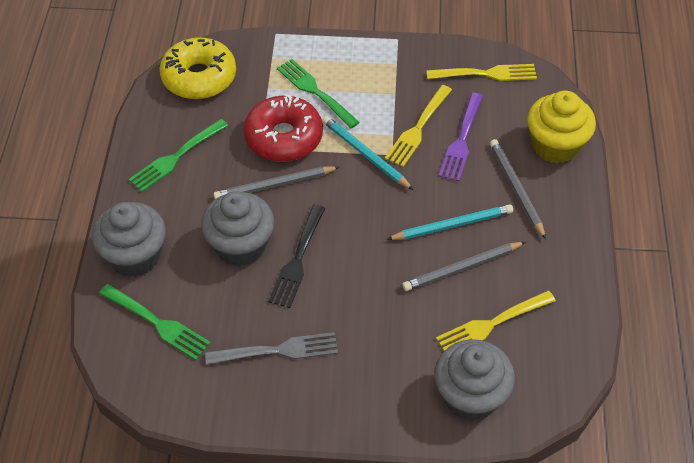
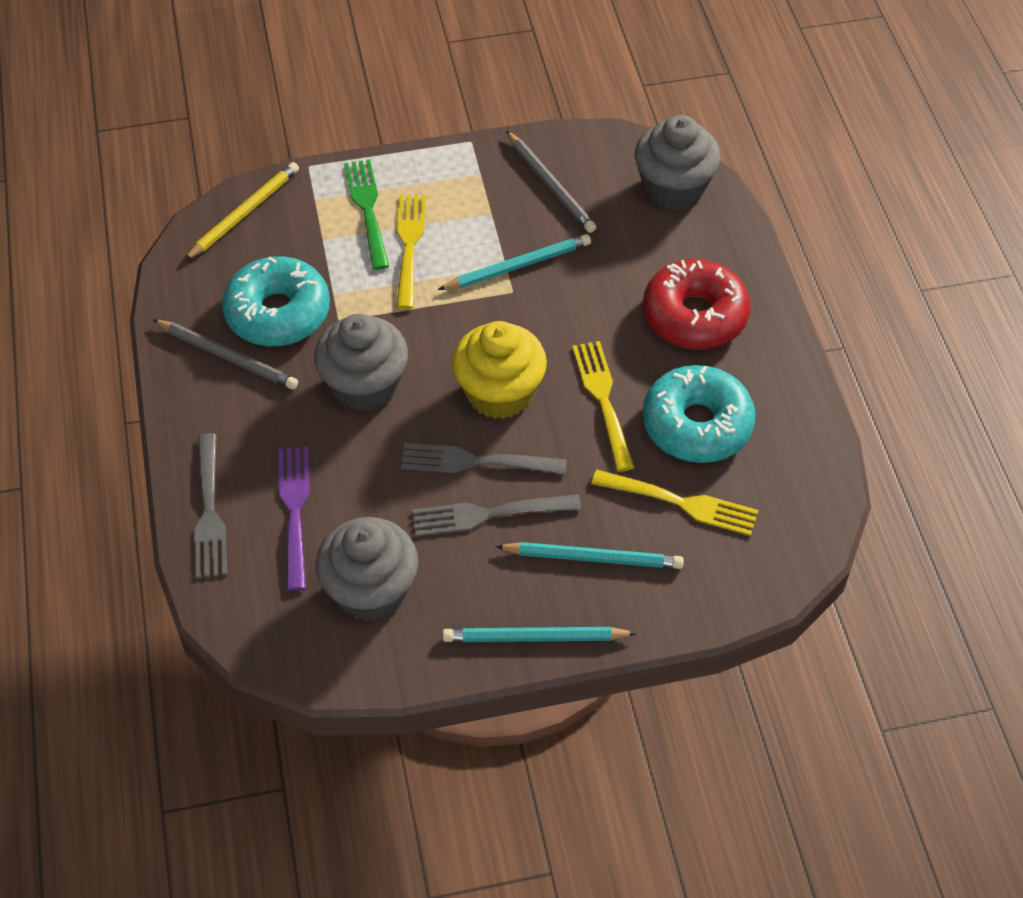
black fork: [268,205,326,308] = 1 -> none = 0
green fork: [99,284,211,360] [129,119,228,192] [277,59,360,129] = 3 -> [344,159,389,270] = 1
grey fork: [205,332,338,365] = 1 -> [194,433,227,578] [401,443,567,474] [412,494,581,536] = 3
grey pencil: [213,166,339,199] [402,242,525,291] [490,139,546,239] = 3 -> [152,319,298,390] [506,131,596,233] = 2
turquoise donut: none = 0 -> [222,256,330,346] [642,365,756,463] = 2
turquoise pencil: [322,116,413,190] [386,204,513,240] = 2 -> [438,234,591,290] [442,627,637,642] [495,542,684,569] = 3
yellow donut: [159,37,236,99] = 1 -> none = 0
yellow pencil: none = 0 -> [184,162,299,261] = 1

